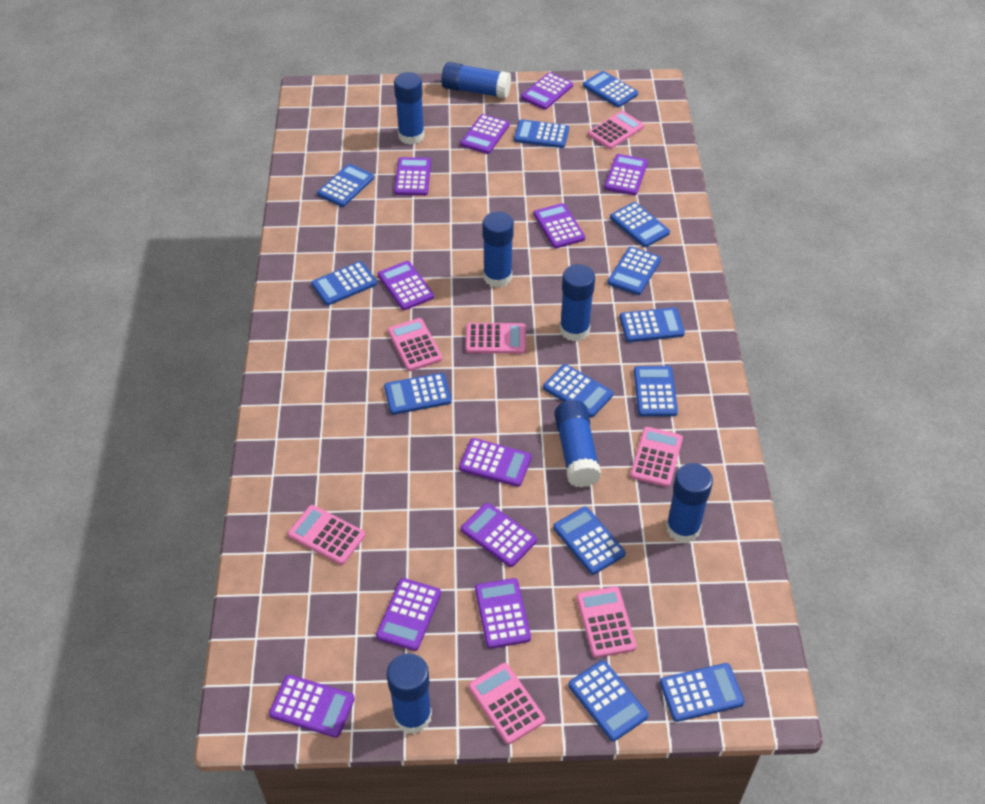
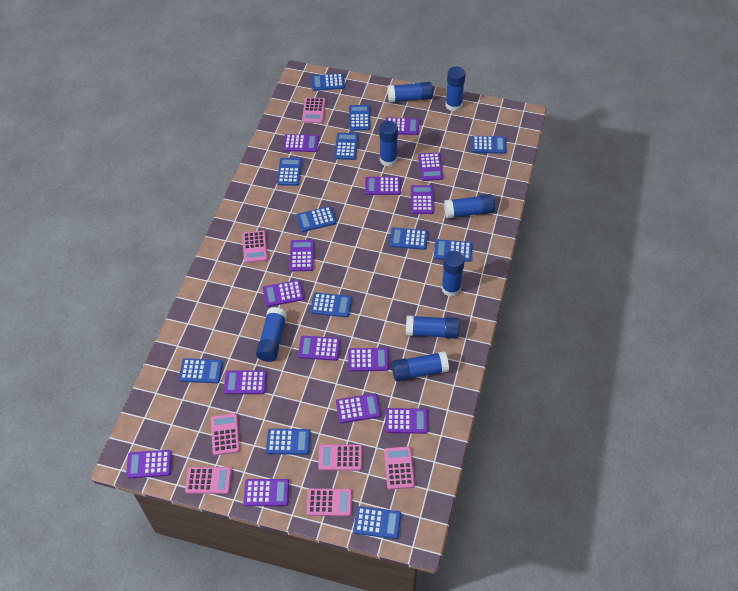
blue calculator: [311,261,377,306] [317,164,374,207] [384,373,452,415] [514,119,569,148] [543,364,613,418] [553,507,625,575] [568,660,648,741] [583,71,638,107] [608,247,661,295] [610,202,670,247] [620,307,685,342] [634,366,678,416] [660,663,745,722] = 13 -> [179,358,223,383] [266,429,310,455] [277,158,302,186] [296,206,336,232] [310,293,352,317] [311,73,345,91] [334,133,358,160] [349,105,370,131] [353,506,401,539] [389,227,428,250] [434,239,472,262] [471,136,506,154] = 12
blue glue stick: [387,653,432,734] [394,72,425,145] [441,62,511,99] [482,211,514,287] [554,400,601,488] [560,264,595,341] [666,463,713,543] = 7 -> [256,307,287,362] [379,121,398,166] [388,82,433,103] [392,351,449,382] [406,315,460,339] [441,251,465,297] [444,194,495,219] [445,66,466,111] = 8
purple calculator: [269,675,355,738] [376,578,441,651] [378,261,434,310] [394,157,431,196] [459,438,532,487] [460,114,509,154] [461,503,537,567] [475,578,531,649] [521,72,573,110] [533,203,585,248] [604,154,648,195] = 11 -> [126,450,172,479] [224,371,267,394] [243,479,289,506] [263,280,304,307] [283,134,319,152] [290,240,314,271] [298,336,340,361] [336,393,381,423] [348,348,389,372] [365,177,401,195] [385,408,428,434] [386,117,419,135] [411,185,434,214] [418,152,443,181] = 14

